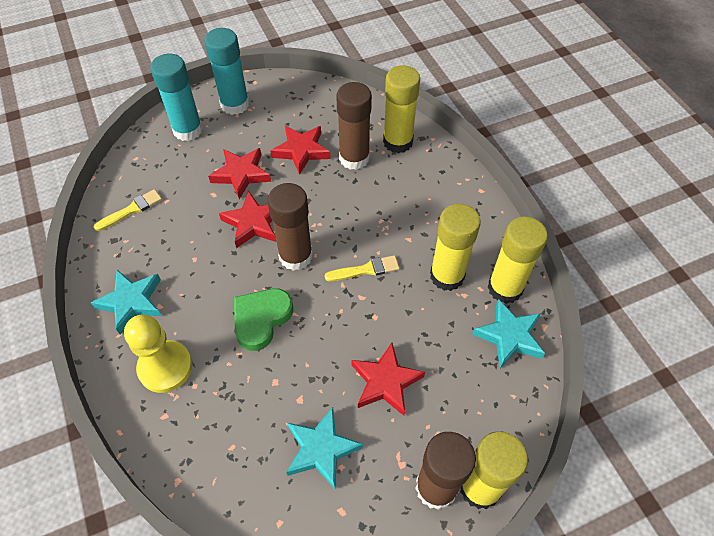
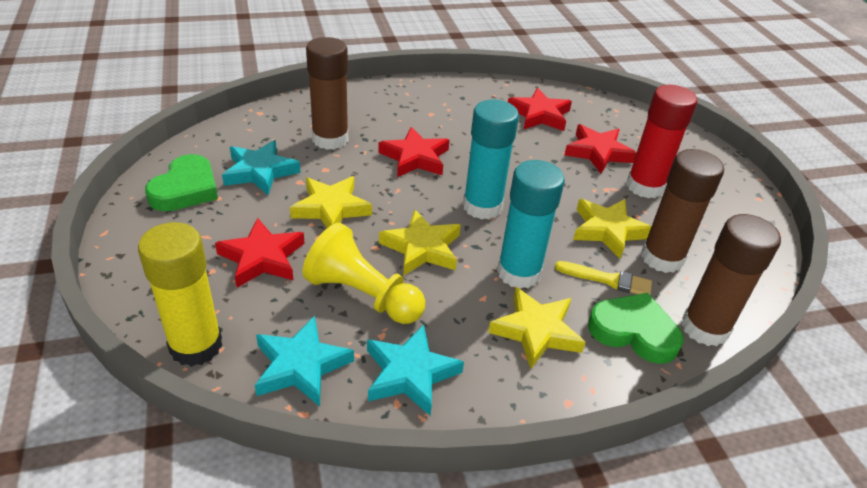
green heart: [234,289,293,351] = 1 -> [145,154,218,211] [588,293,683,364] = 2
red glue stick: none = 0 -> [627,85,697,198] = 1
yellow brush: [94,189,162,231] [325,255,400,281] = 2 -> [555,261,652,295] = 1
yellow glue stick: [383,65,420,153] [430,204,481,291] [460,431,528,509] [488,217,548,304] = 4 -> [138,222,222,367] = 1
yellow star: none = 0 -> [290,176,372,228] [379,209,461,276] [488,287,586,369] [573,199,652,259] = 4

